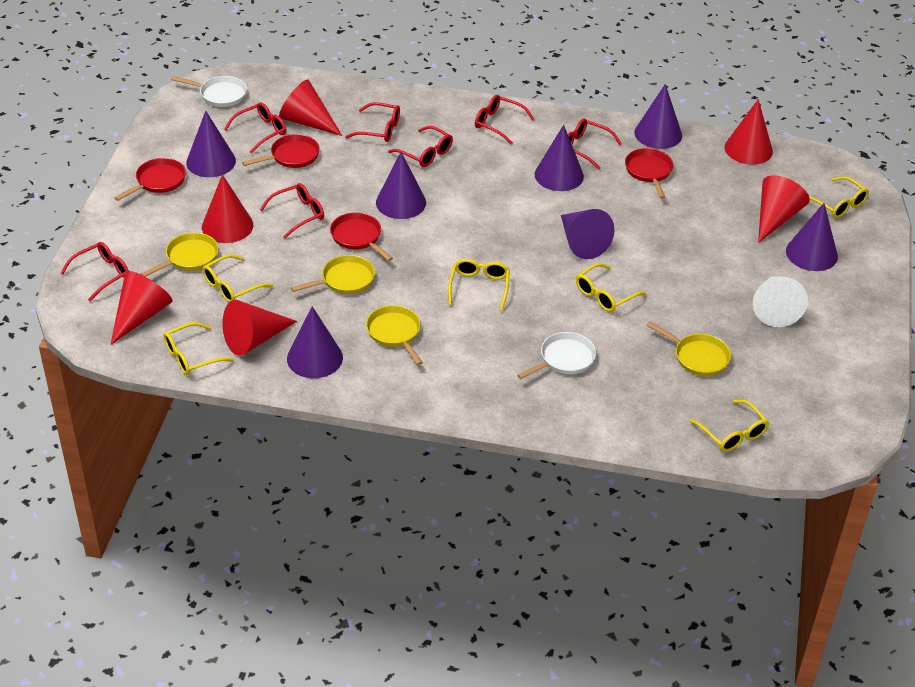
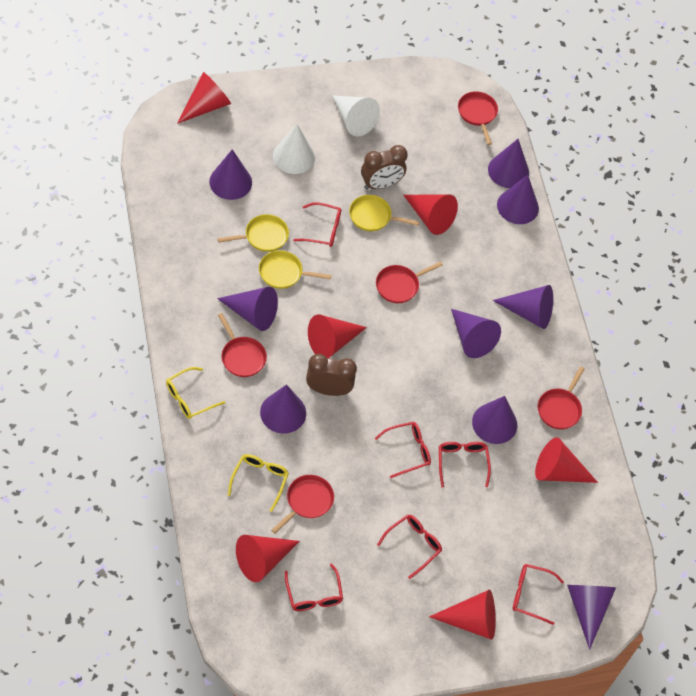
brown clock: none = 0 -> [306,354,357,396] [361,145,408,189] = 2
purple cone: [186,111,236,177] [287,306,343,378] [376,152,426,219] [535,125,584,191] [561,209,615,259] [635,84,682,149] [786,203,838,271] = 7 -> [209,149,252,200] [217,287,278,331] [260,384,306,433] [451,309,501,358] [472,396,517,444] [488,139,529,188] [493,285,553,329] [497,175,539,224] [567,585,616,650] = 9
red glasses: [60,242,129,301] [224,102,286,154] [260,183,324,238] [345,102,400,142] [388,126,453,167] [475,95,535,145] [568,118,622,170] = 7 -> [285,563,343,611] [293,202,341,247] [375,422,431,478] [377,514,442,579] [439,442,491,487] [512,564,564,625] = 6
red pan: [114,158,186,201] [242,134,320,168] [330,212,393,261] [625,148,674,199] = 4 -> [218,313,267,377] [271,475,334,534] [376,261,443,303] [458,91,498,145] [538,366,584,430] = 5
white cone: [753,277,808,327] = 1 -> [273,124,315,174] [332,95,380,136] = 2
white pan: [171,76,247,107] [517,332,596,379] = 2 -> none = 0
yellow glasses: [164,322,234,375] [202,254,273,302] [448,259,510,311] [576,263,646,312] [689,400,769,452] [809,176,869,218] = 6 -> [166,367,225,419] [228,454,289,512] = 2
yellow pan: [141,233,218,277] [291,255,375,294] [366,305,423,365] [647,322,731,376] = 4 -> [218,214,289,252] [259,250,331,289] [349,195,419,231] = 3

